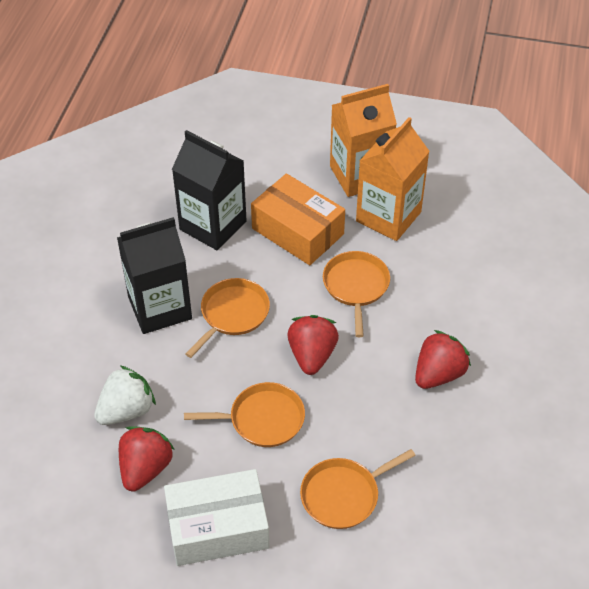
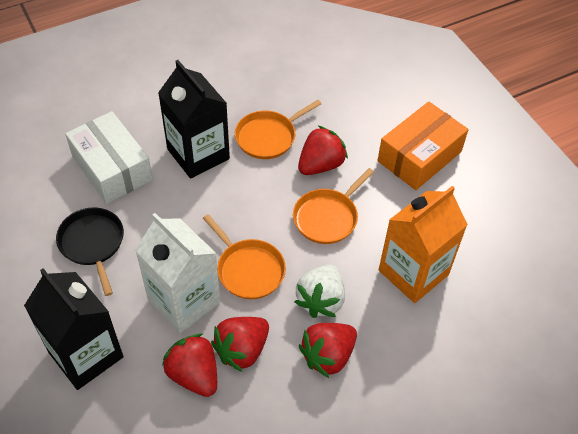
black pan: none = 0 -> [56,207,124,296] = 1
orange carton: [330,84,397,197] [356,117,430,241] = 2 -> [379,186,468,303] = 1
orange pan: [184,382,305,447] [186,278,270,358] [300,449,416,529] [323,251,390,337] = 4 -> [203,214,286,299] [235,100,321,159] [293,168,374,244] = 3
red strawberry: [119,426,175,492] [287,315,339,375] [415,330,471,389] = 3 -> [162,334,217,397] [211,317,269,372] [298,126,348,175] [299,323,357,378] = 4
white carton: none = 0 -> [135,213,220,334] = 1

